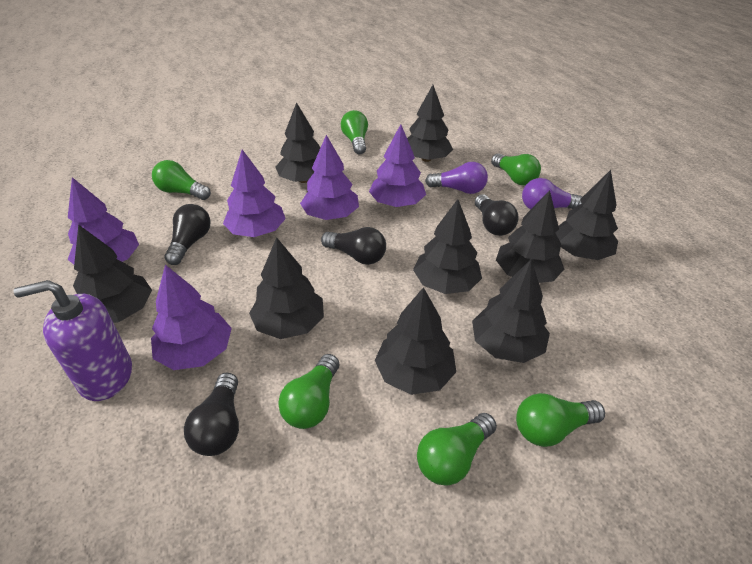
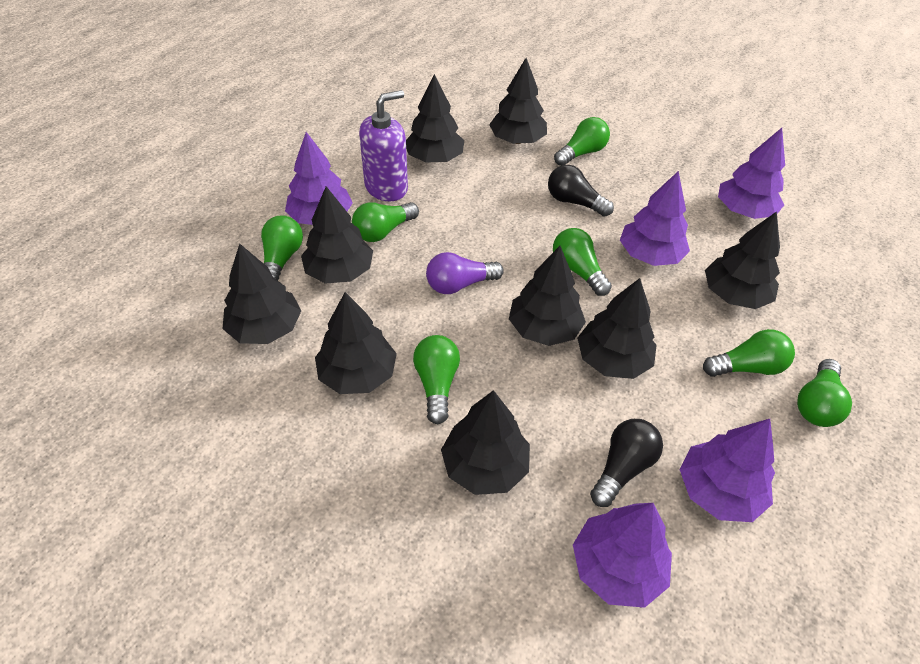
black light bulb: [164,204,211,265] [184,373,239,456] [321,227,386,265] [475,194,519,236] = 4 -> [548,165,614,217] [590,419,663,507] = 2
green light bulb: [152,160,211,200] [278,354,339,429] [341,110,368,154] [417,413,497,486] [491,153,541,186] [516,393,605,447] = 6 -> [261,215,303,280] [352,202,419,242] [413,335,460,424] [553,228,612,296] [554,117,610,166] [703,329,795,377] [797,359,852,427] = 7
purple light bulb: [425,162,488,194] [522,178,582,209] = 2 -> [426,252,504,294] = 1

